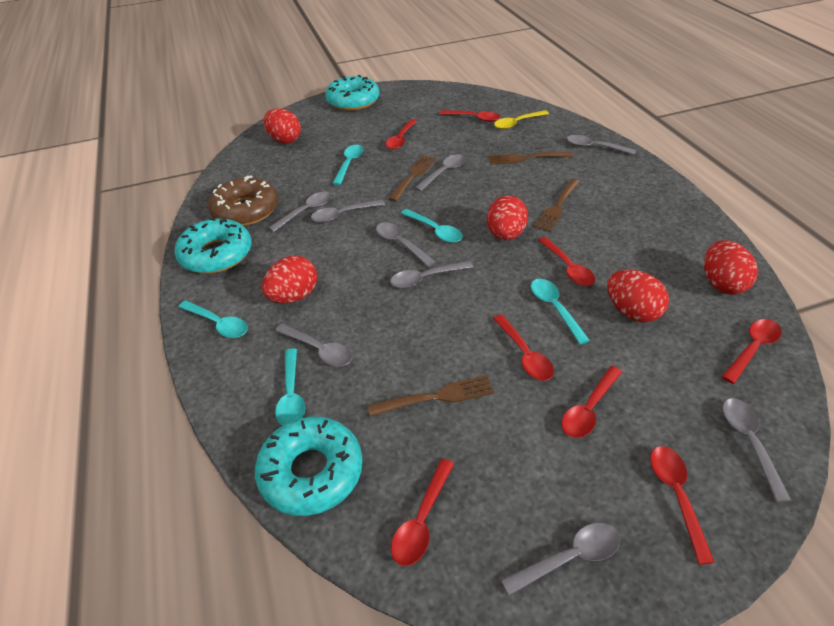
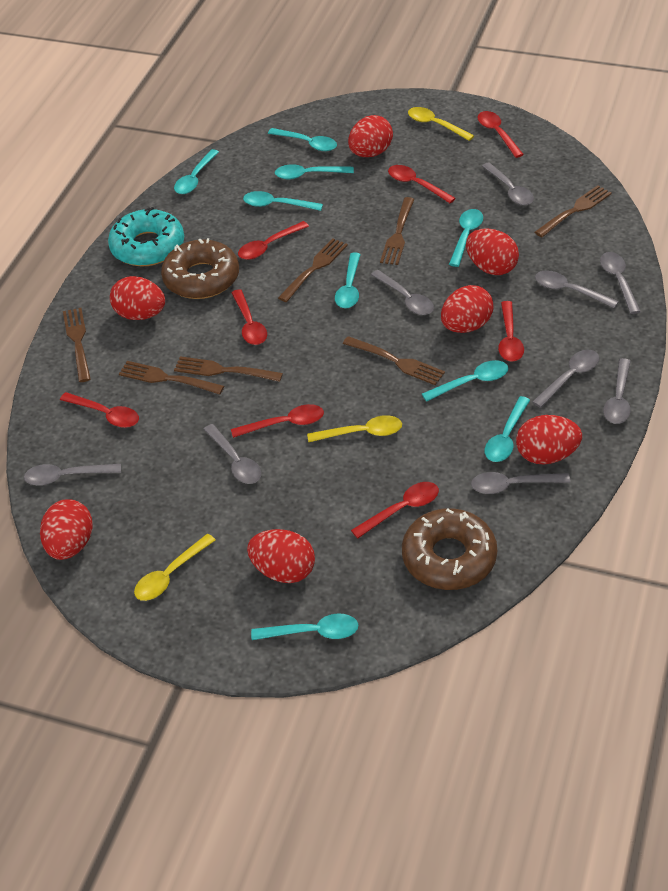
brown donut: [208,175,278,226] = 1 -> [161,238,239,299] [402,508,497,590] = 2
brown fork: [368,375,494,417] [388,155,436,202] [488,152,573,165] [534,179,580,232] = 4 -> [63,308,91,382] [119,361,224,395] [174,356,283,382] [278,238,348,302] [343,336,445,385] [380,197,415,265] [535,185,612,237] = 7
red egg: [262,256,317,304] [263,108,301,144] [487,196,528,240] [607,270,669,323] [704,240,758,295] = 5 -> [40,499,93,560] [110,276,165,320] [247,529,315,583] [348,115,393,157] [441,285,494,333] [466,228,519,275] [516,415,582,464] = 7
turquoise donut: [174,218,252,274] [255,417,363,516] [325,75,380,111] = 3 -> [108,207,184,266] = 1
turquoise spoon: [178,300,248,338] [275,348,305,425] [332,145,363,185] [401,209,463,243] [531,279,590,345] = 5 -> [174,149,219,194] [243,191,323,211] [251,614,358,640] [268,128,337,151] [275,164,354,179] [335,253,361,308] [422,360,508,402] [449,209,483,267] [485,396,530,462] = 9
yellow spoon: [494,110,549,129] = 1 -> [134,534,215,601] [307,415,402,442] [408,107,474,141] = 3

